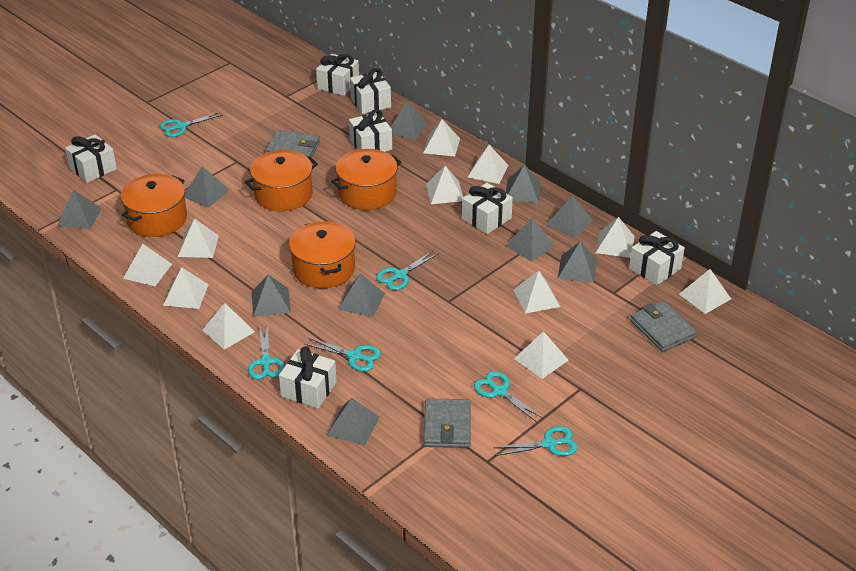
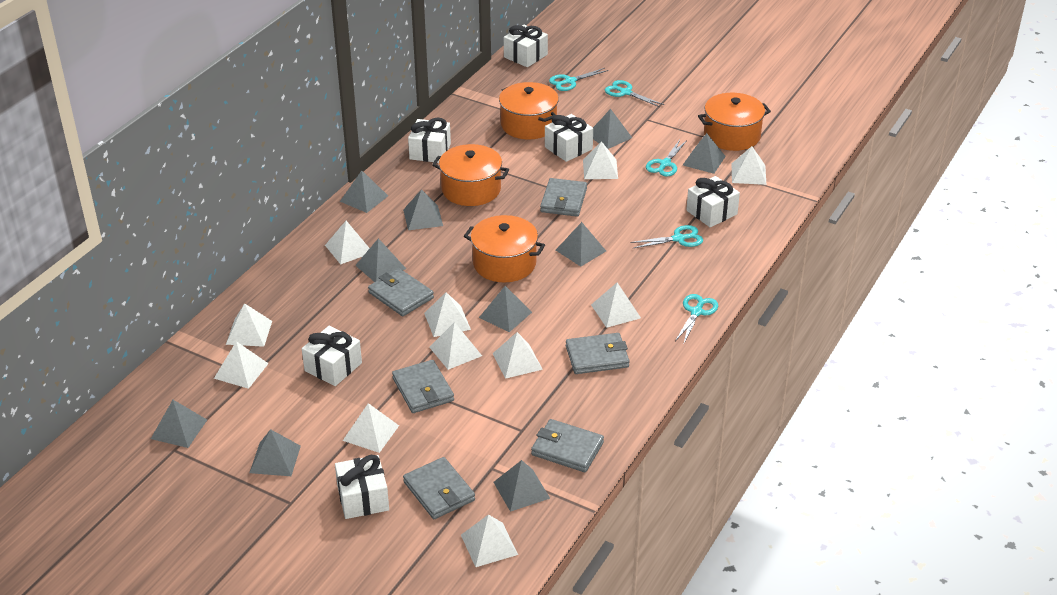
grey wallet: [266,130,320,158] [423,399,471,448] [630,301,697,352] = 3 -> [368,268,434,316] [392,360,454,413] [403,457,475,519] [531,419,604,472] [540,178,587,217] [566,333,630,374] = 6
turquoise scissors: [160,112,222,137] [248,325,285,379] [305,337,381,371] [376,251,439,290] [474,371,543,422] [493,426,578,456] = 6 -> [549,68,609,91] [605,80,664,107] [630,225,703,248] [646,140,687,176] [675,294,718,345] = 5
white gift: [65,134,117,183] [279,346,337,409] [316,54,359,96] [349,109,392,152] [350,68,391,114] [462,183,513,234] [629,231,685,285] = 7 -> [302,326,362,386] [335,455,389,519] [408,117,451,163] [504,25,548,67] [545,114,593,162] [686,176,740,227] = 6

